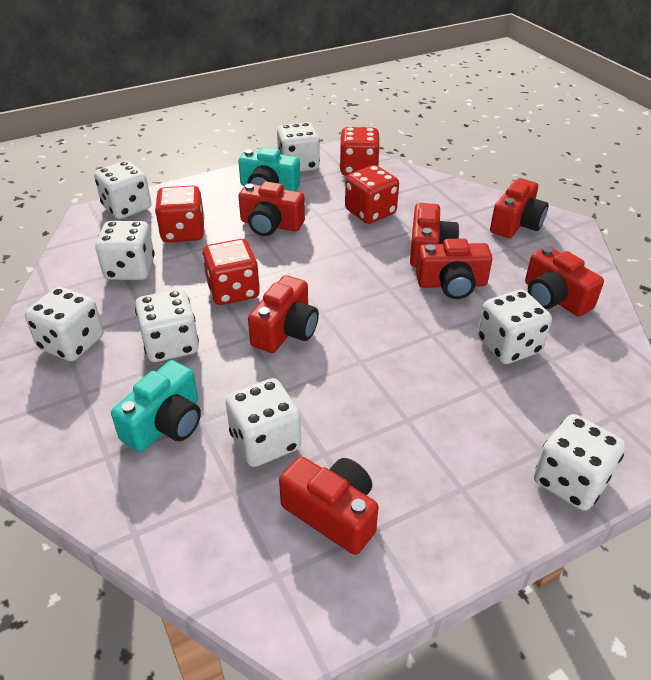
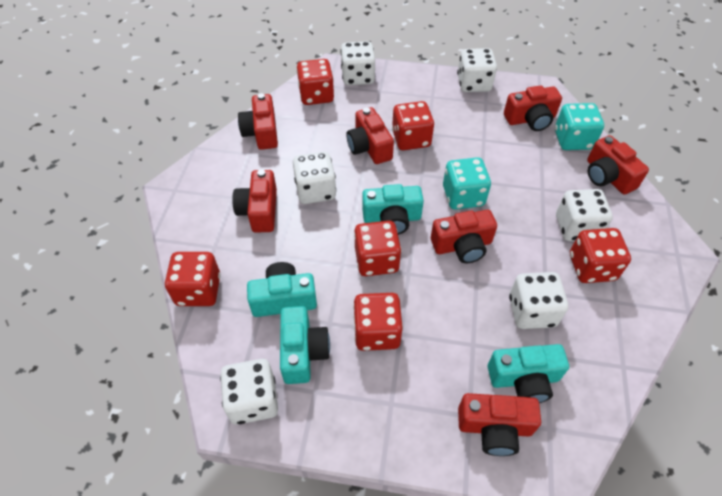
red dice: [155,186,205,242] [202,239,260,305] [339,127,380,176] [345,165,399,224] = 4 -> [165,252,221,306] [297,59,334,105] [353,293,403,351] [354,221,401,276] [392,101,434,150] [570,228,631,283] = 6
turquoise camera: [111,360,201,452] [238,147,300,191] = 2 -> [247,262,317,317] [280,306,330,384] [362,184,424,235] [488,344,569,403] = 4
turquoise dice: none = 0 -> [443,157,491,210] [555,103,604,150] = 2
white dice: [25,287,104,362] [94,161,151,219] [95,221,155,280] [135,289,199,362] [225,378,301,467] [277,122,320,172] [477,290,552,364] [534,414,626,511] = 8 -> [220,359,278,425] [293,152,336,204] [341,41,375,86] [457,48,497,92] [509,272,568,329] [556,189,613,241] = 6

